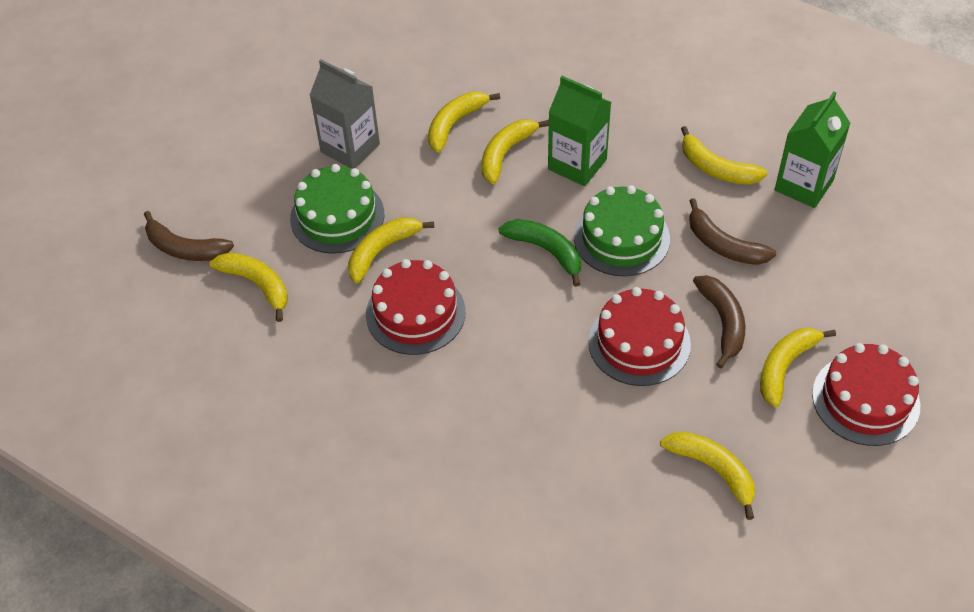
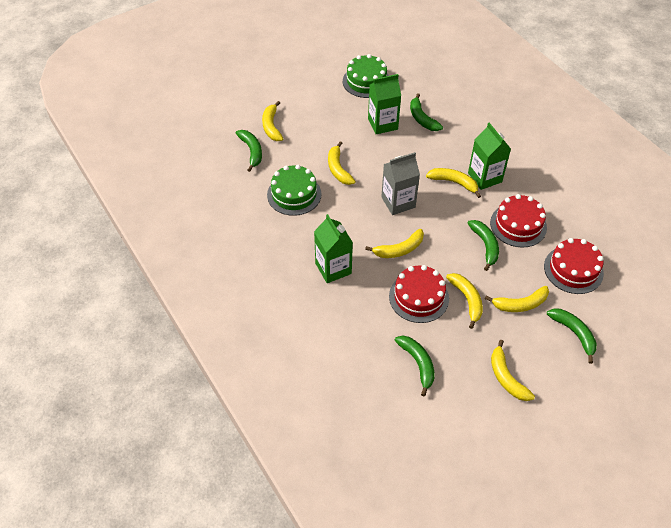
brown banana: [144,211,234,261] [689,198,776,265] [693,275,745,368] = 3 -> none = 0
green banana: [499,219,581,287] = 1 -> [236,130,262,172] [394,336,435,396] [410,93,443,131] [467,220,499,271] [547,309,597,364] = 5
green carton: [548,76,611,186] [775,91,850,208] = 2 -> [314,214,353,283] [368,74,401,134] [468,123,511,190] = 3

